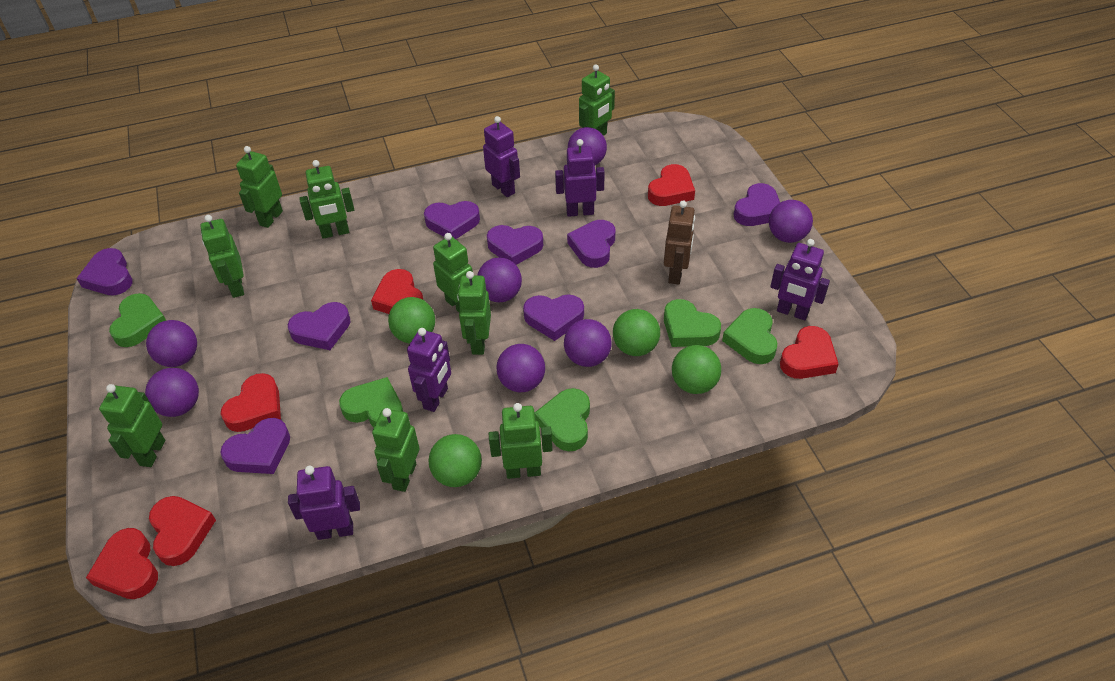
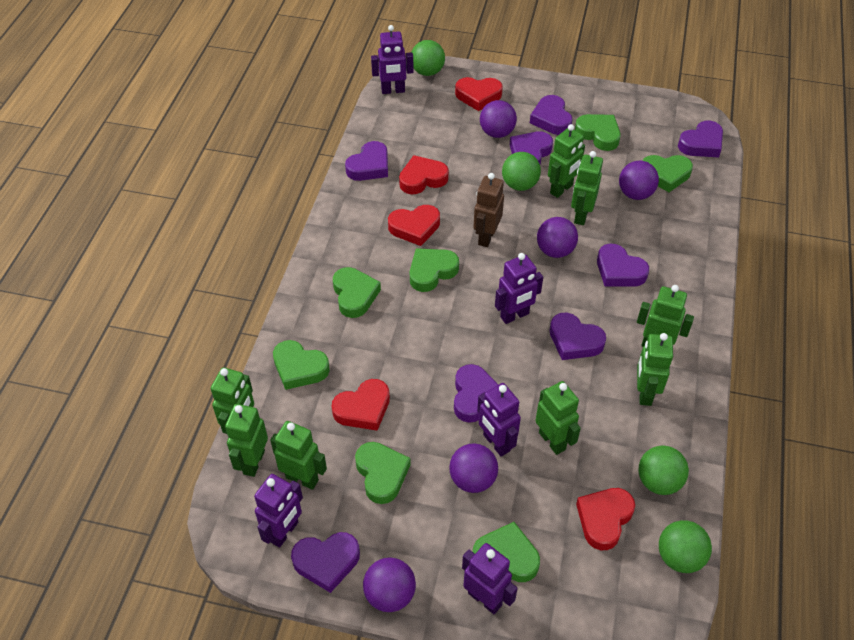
green heart: [109,293,166,347] [339,377,403,428] [535,388,590,451] [664,299,721,347] [722,308,777,364] = 5 -> [273,340,330,390] [333,267,381,318] [355,442,411,504] [410,248,459,292] [473,522,540,582] [575,114,621,151] [642,155,693,192] = 7
green robot: [99,384,165,467] [201,215,244,298] [236,146,283,228] [299,160,354,239] [372,408,419,492] [433,233,473,312] [457,271,491,355] [489,403,552,479] [579,64,615,136] = 9 -> [211,367,254,434] [225,404,268,477] [270,421,327,490] [535,381,581,455] [548,124,585,198] [571,151,603,225] [637,285,694,347] [637,333,673,406] = 8
purple ball: [145,368,199,417] [146,320,197,367] [477,257,522,303] [497,344,545,392] [564,319,612,367] [568,127,607,165] [769,200,813,243] = 7 -> [363,558,416,612] [449,443,498,493] [480,100,517,138] [537,217,578,258] [619,161,659,200] = 5
red heart: [86,528,158,599] [149,496,216,566] [221,373,281,432] [371,269,423,314] [648,164,695,206] [780,326,839,379] = 6 -> [332,379,390,431] [388,205,440,246] [399,155,449,194] [455,77,503,111] [576,488,635,550] = 5

